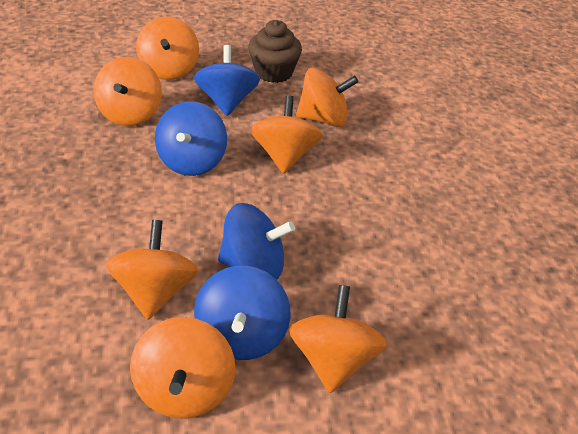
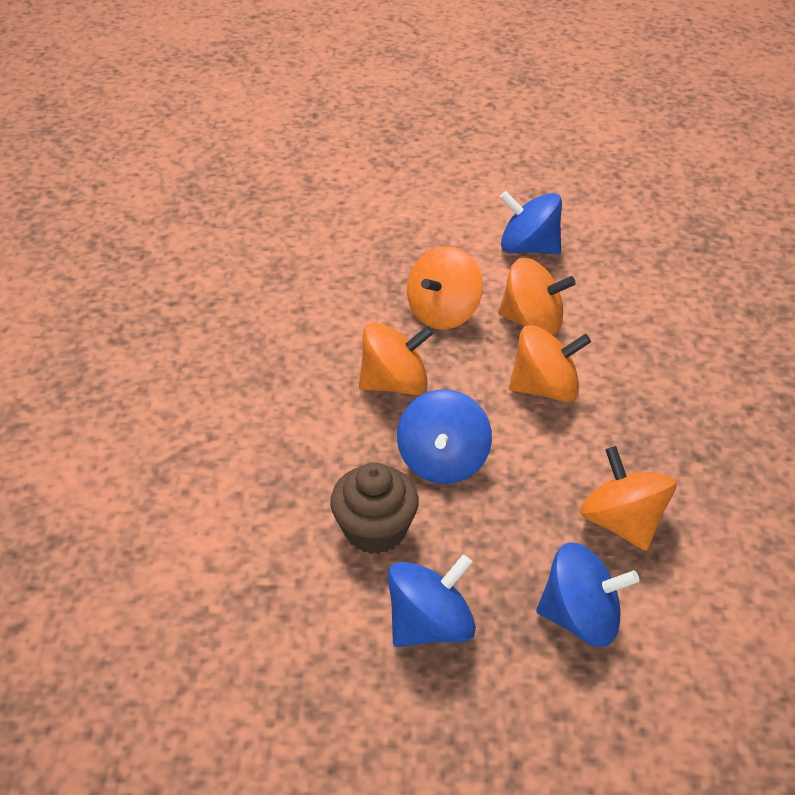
orange spinning top: [94,57,162,126] [105,220,199,320] [130,317,236,419] [136,17,199,80] [251,95,323,174] [289,285,387,393] [296,67,358,127] = 7 -> [359,322,434,395] [407,246,483,330] [498,258,576,335] [509,325,591,402] [580,446,676,551] = 5

